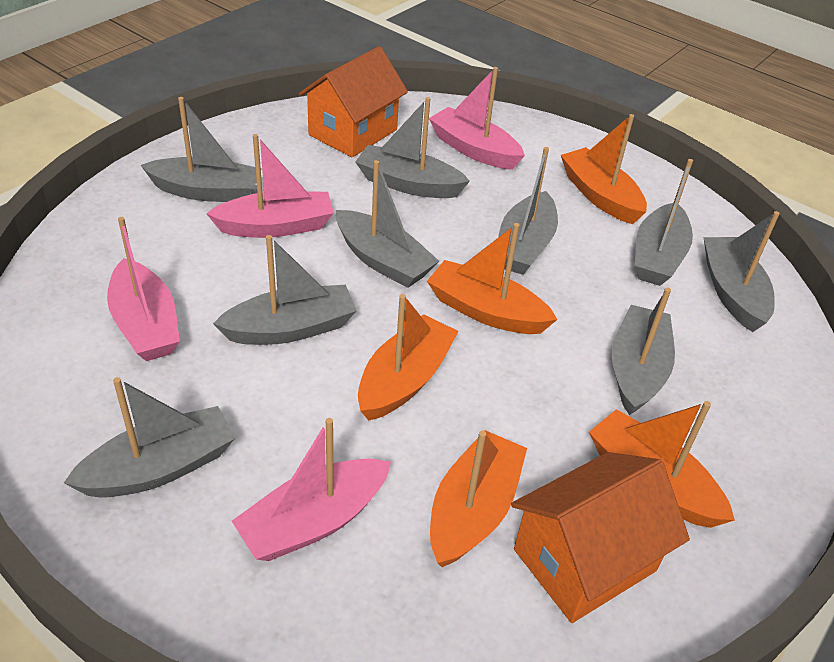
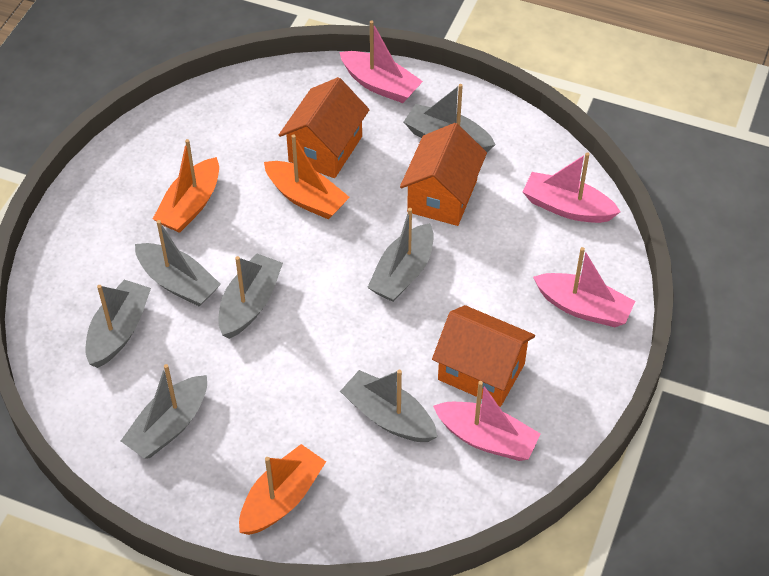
grey boat: [64,377,235,498] [141,97,262,202] [213,235,357,345] [336,160,439,288] [355,97,470,198] [498,147,558,275] [612,288,675,415] [635,159,693,286] [704,211,780,332] = 9 -> [85,280,151,368] [121,364,207,459] [135,220,221,306] [218,253,283,339] [340,370,437,442] [367,208,434,302] [404,84,496,153] = 7
orange boat: [358,294,459,421] [427,223,558,334] [430,430,527,567] [561,114,647,224] [589,401,735,528] = 5 -> [153,139,219,233] [239,444,326,535] [264,134,350,220] = 3
orange house: [299,46,408,157] [511,452,690,623] = 2 -> [279,77,370,178] [400,123,487,226] [432,305,535,407] = 3

